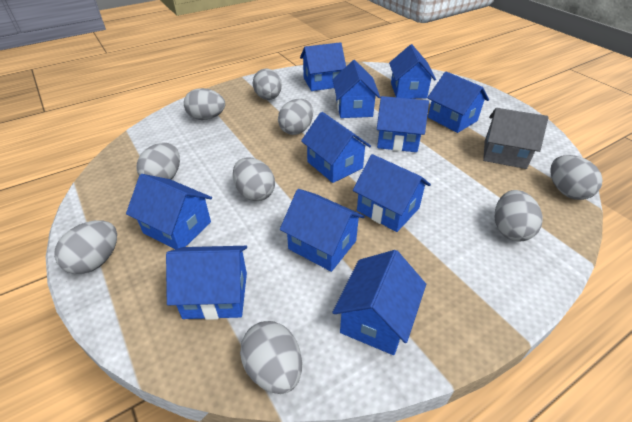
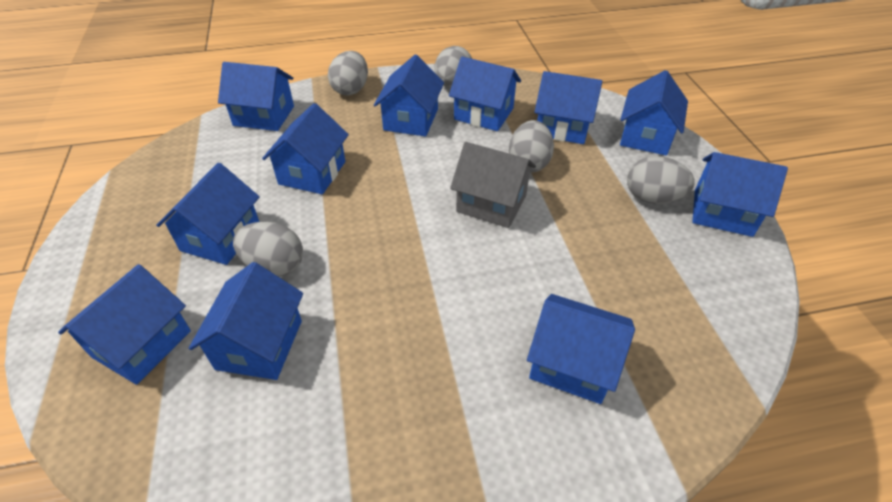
grey egg: [54,220,117,274] [136,143,180,179] [184,88,225,120] [233,157,275,201] [240,321,302,394] [253,69,282,100] [278,99,313,135] [495,190,543,241] [550,155,603,200] = 9 -> [233,222,303,277] [328,51,368,96] [434,46,472,87] [509,120,554,173] [627,156,695,204] = 5

